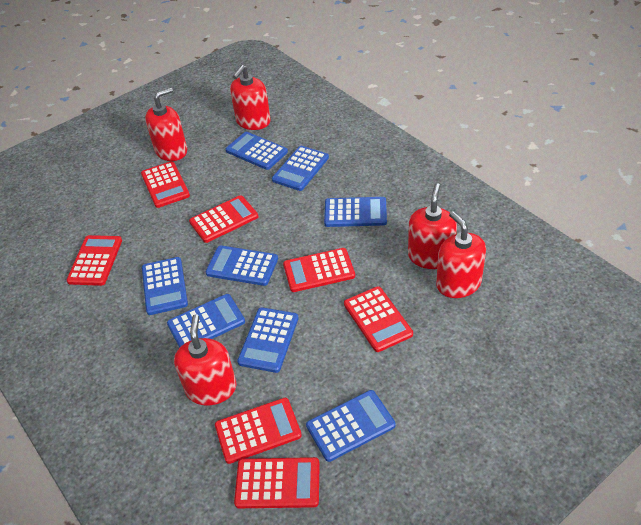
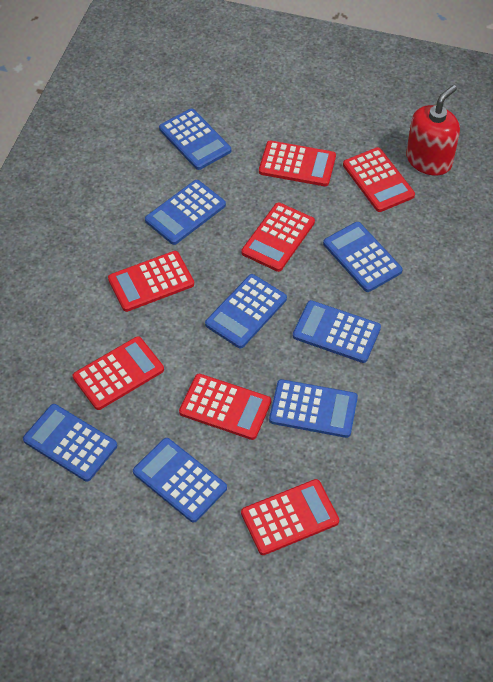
red soap dispenser: [145,87,187,161] [174,314,237,405] [230,65,271,130] [408,183,457,269] [436,211,486,298] = 5 -> [406,85,460,176] = 1

